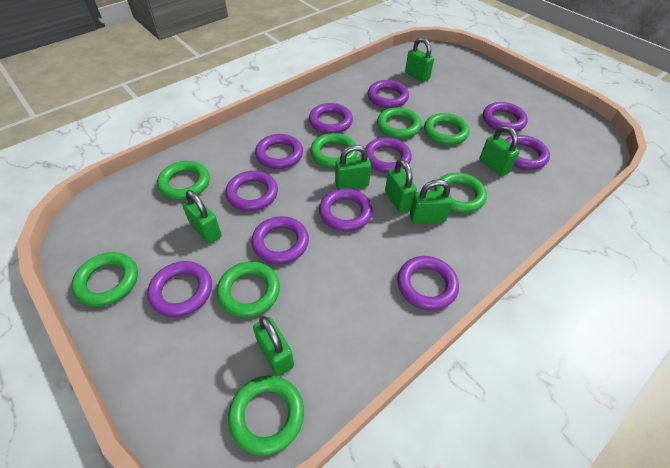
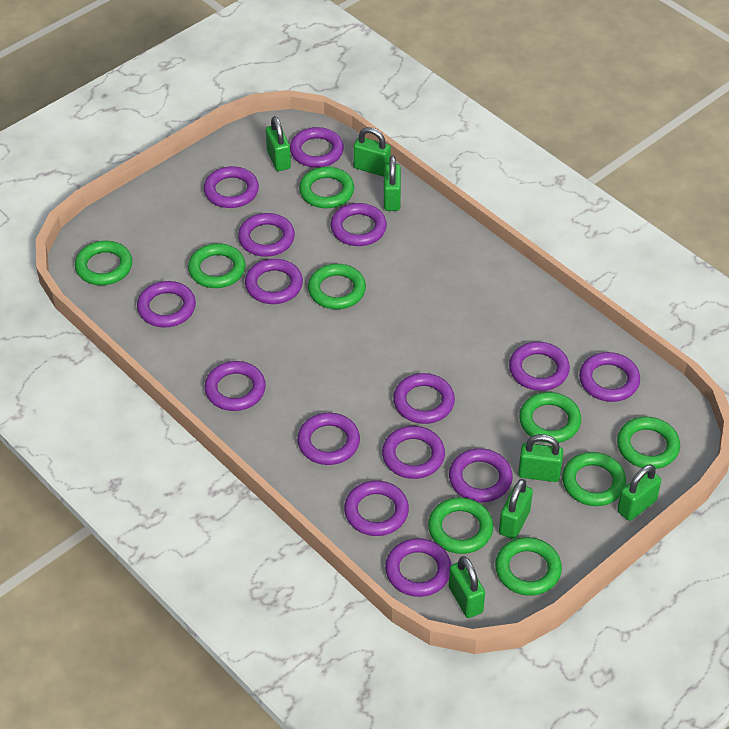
green ring: [71,252,138,307] [157,161,210,200] [217,261,280,317] [228,375,304,456] [310,133,358,168] [377,107,422,139] [424,113,470,145] [434,173,487,213] = 8 -> [75,241,132,285] [188,243,246,288] [299,167,354,208] [308,264,366,309] [428,497,494,554] [495,537,562,596] [519,392,581,443] [562,452,626,506] [617,417,680,469] = 9
purple ring: [147,261,212,317] [225,171,278,211] [251,216,309,264] [255,134,303,169] [309,103,353,134] [319,188,373,232] [365,137,412,173] [368,80,409,108] [397,256,459,311] [483,102,528,133] [505,135,550,170] = 11 -> [137,281,196,327] [204,166,259,208] [204,361,266,411] [238,213,295,257] [245,259,303,304] [290,127,344,168] [297,413,360,465] [331,203,387,246] [344,480,409,536] [382,426,445,479] [385,538,451,597] [393,373,455,424] [449,448,513,502] [509,342,570,391] [579,352,640,402] = 15

